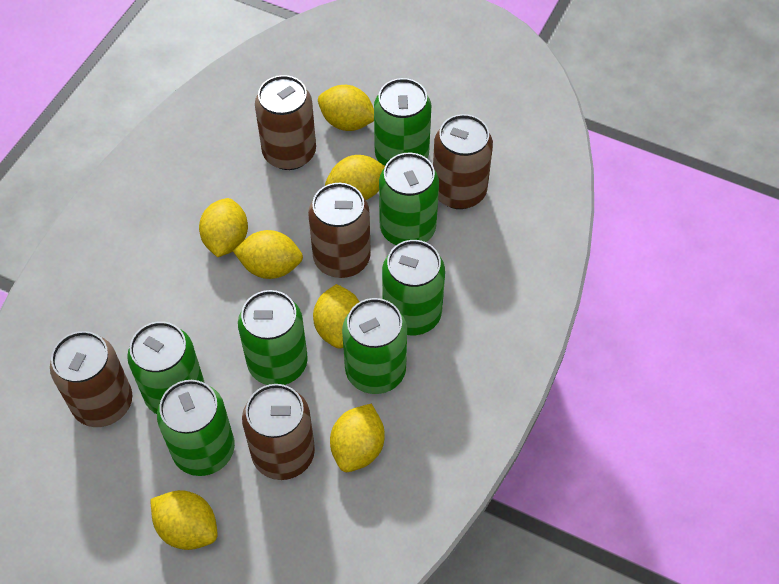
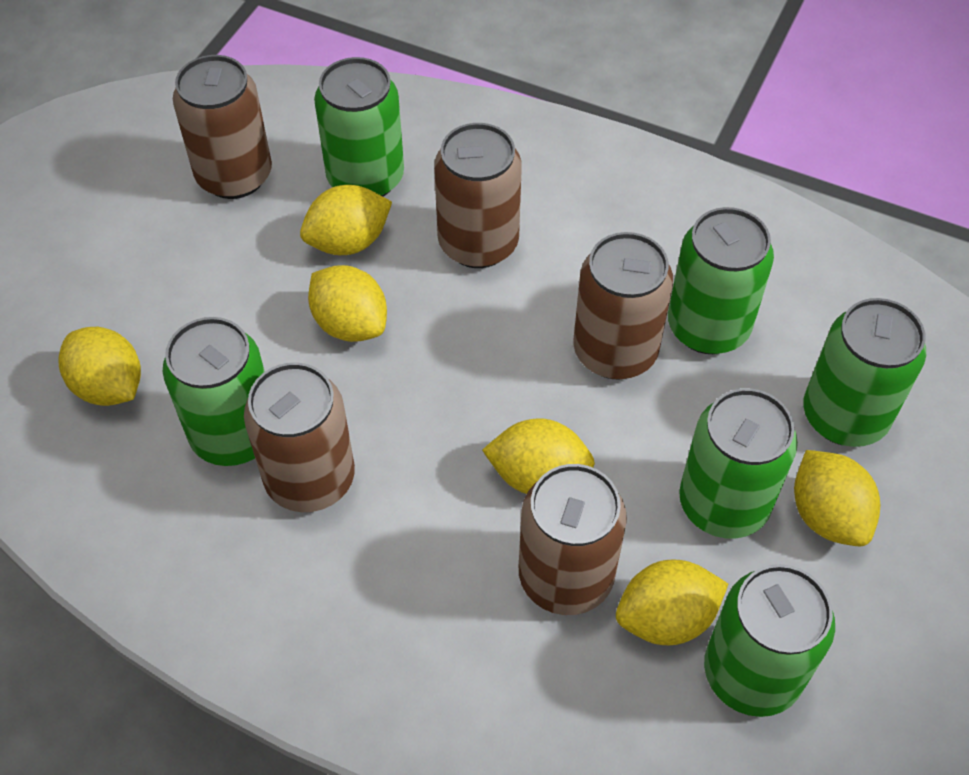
green can: [127,321,204,414] [157,380,235,476] [238,290,308,385] [342,298,407,394] [374,78,431,166] [379,153,439,245] [382,240,445,335] = 7 -> [163,317,265,466] [314,57,404,197] [668,207,774,354] [679,388,798,539] [704,564,835,717] [803,298,926,447] = 6
yellow lemon: [150,490,217,550] [199,198,248,257] [233,230,303,279] [313,284,359,349] [318,85,374,131] [325,155,385,200] [330,404,384,472] = 7 -> [58,327,141,406] [300,185,392,255] [308,265,387,342] [482,418,595,494] [616,559,728,645] [794,450,880,547] = 6

